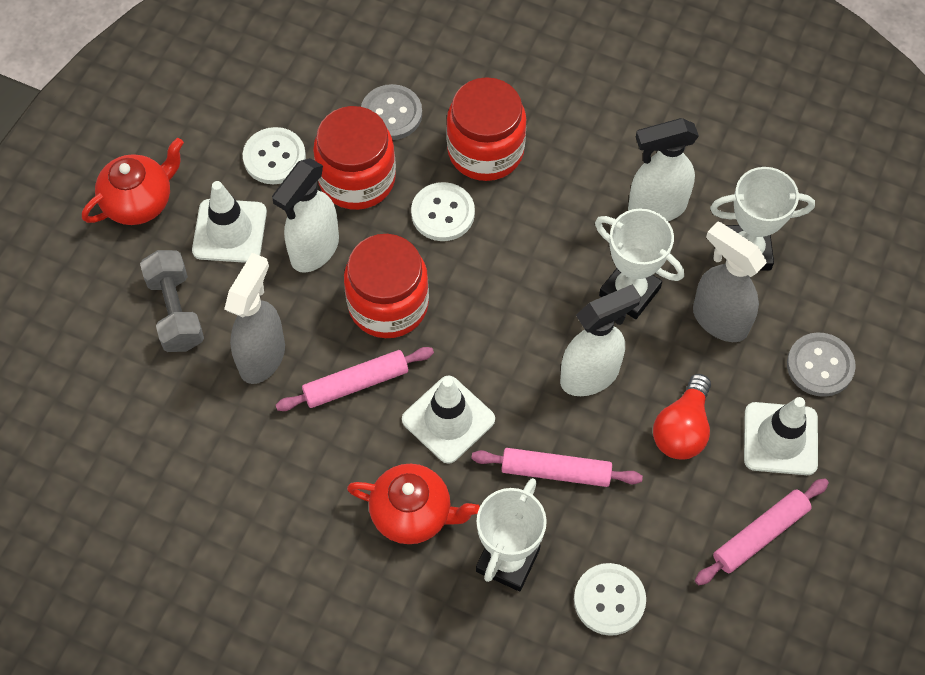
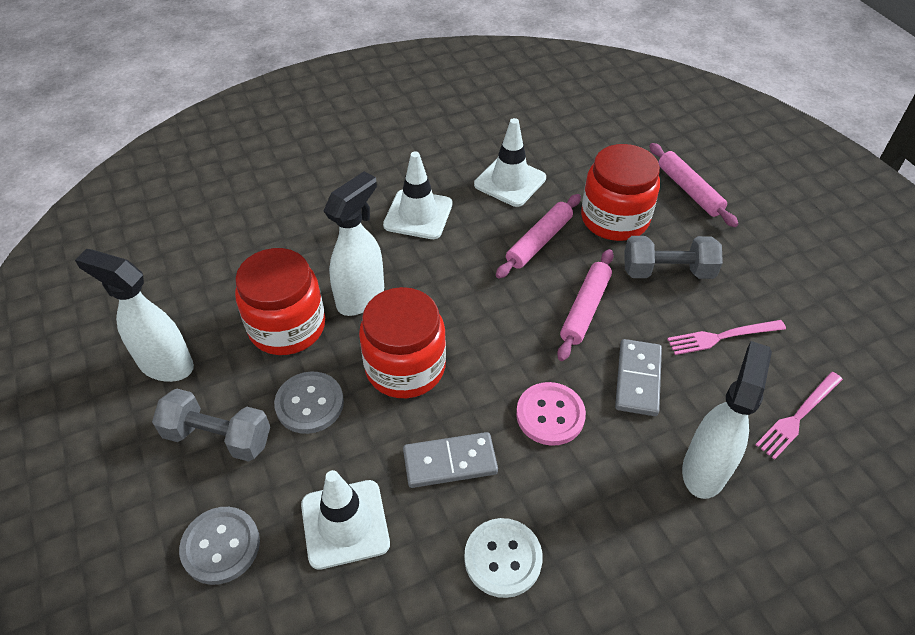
grey domino: none = 0 -> [403,432,498,488] [615,339,662,416] = 2
grey dumbbell: [140,250,204,352] = 1 -> [152,389,270,462] [624,236,723,279] = 2
grey spray bottle: [224,253,285,384] [693,221,767,342] = 2 -> none = 0
pink button: none = 0 -> [516,382,586,446] = 1
pink fork: none = 0 -> [667,320,786,355] [755,372,843,460] = 2
red light bulb: [653,374,711,460] = 1 -> none = 0
red teapot: [82,138,184,225] [347,464,480,544] = 2 -> none = 0
white button: [243,127,306,184] [411,182,475,241] [574,563,646,636] = 3 -> [464,518,543,598] = 1
white trophy: [476,478,547,591] [595,208,684,319] [710,167,815,271] = 3 -> none = 0

